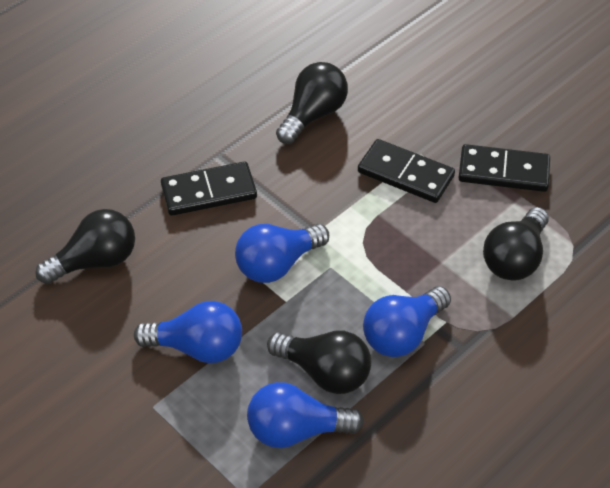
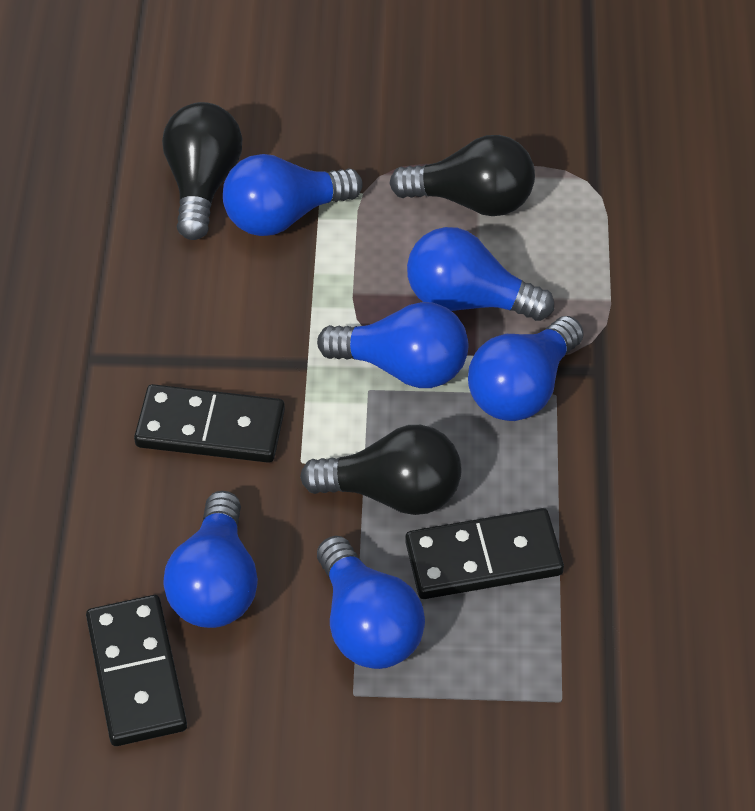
black light bulb: [35,209,135,284] [267,331,371,394] [276,62,348,144] [483,207,549,281] = 4 -> [162,102,242,240] [300,425,461,515] [389,135,535,216] = 3
blue light bulb: [134,301,242,363] [235,224,329,283] [247,382,364,448] [363,286,451,357] = 4 -> [163,491,258,628] [223,154,363,236] [317,302,468,388] [317,536,425,669] [407,227,554,321] [468,316,584,421] = 6

